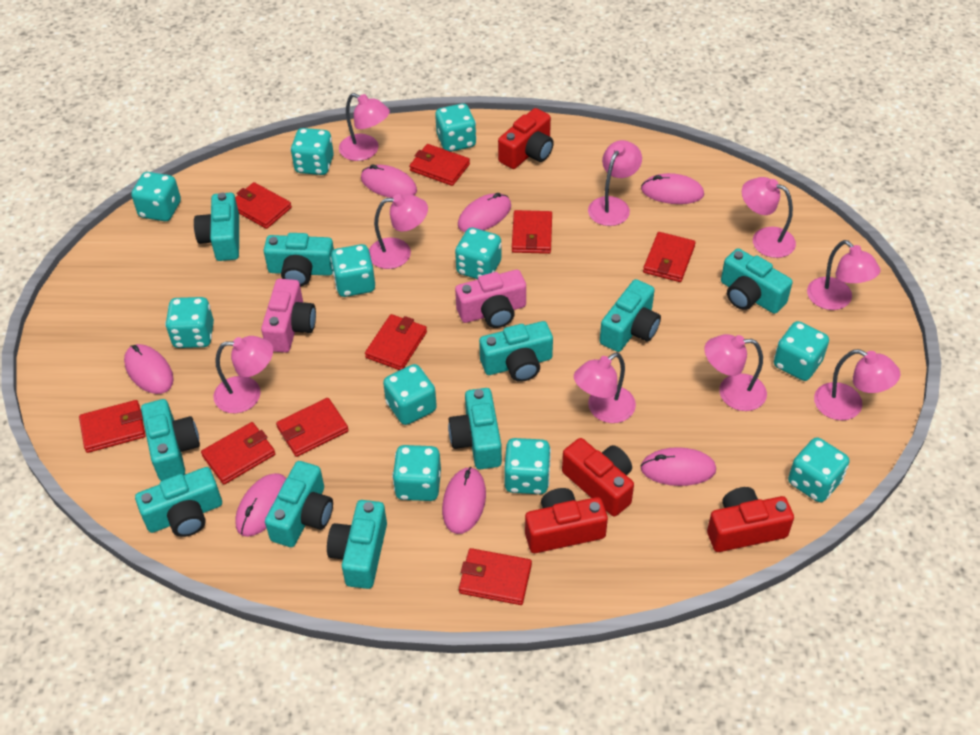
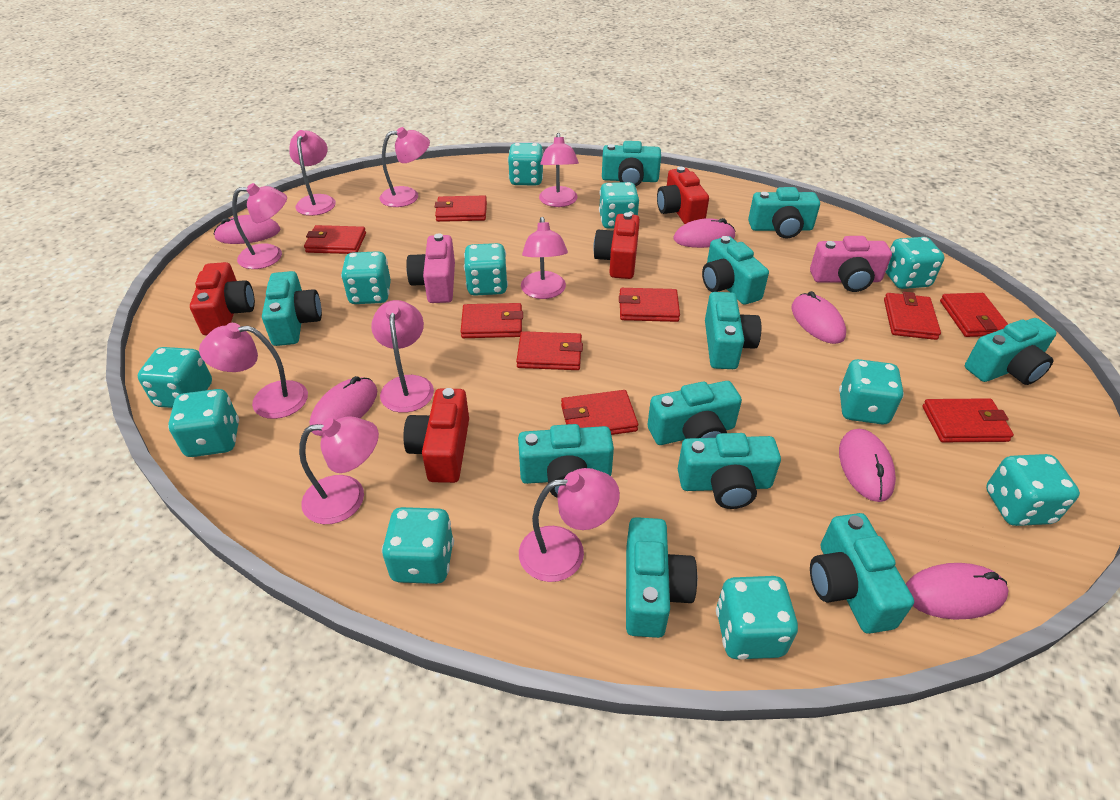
pink mouse: [124,344,174,394] [235,473,287,537] [361,164,417,198] [442,467,486,534] [458,193,511,232] [641,173,704,204] [641,447,716,486] = 7 -> [213,215,280,244] [310,376,377,436] [673,218,736,248] [792,291,846,344] [839,429,896,502] [906,563,1009,620] = 6
turquoise camera: [135,467,222,537] [141,399,200,481] [194,193,239,261] [263,233,334,287] [265,461,333,547] [327,500,387,589] [448,388,502,469] [479,321,553,382] [600,279,661,352] [721,248,793,314] = 10 -> [262,271,322,346] [518,424,614,498] [602,141,661,187] [626,517,697,638] [648,381,742,445] [678,433,781,509] [702,236,769,305] [705,292,761,369] [748,187,820,239] [810,513,914,634] [965,318,1056,385] = 11

